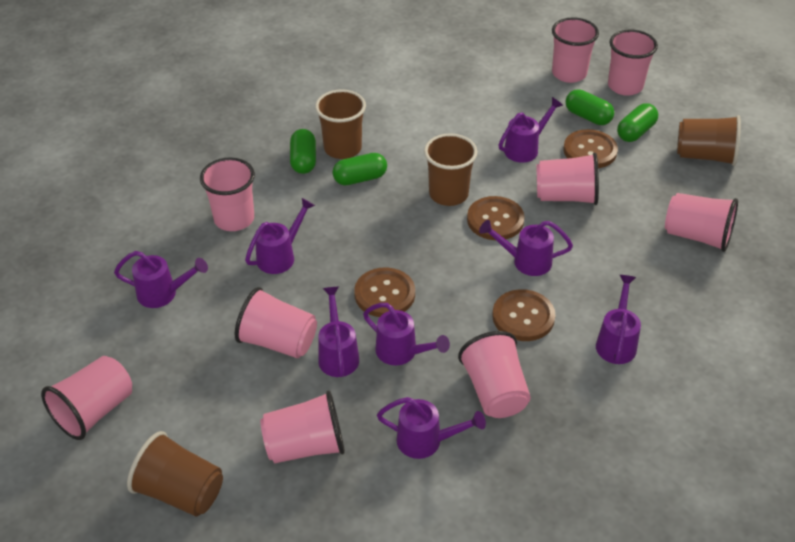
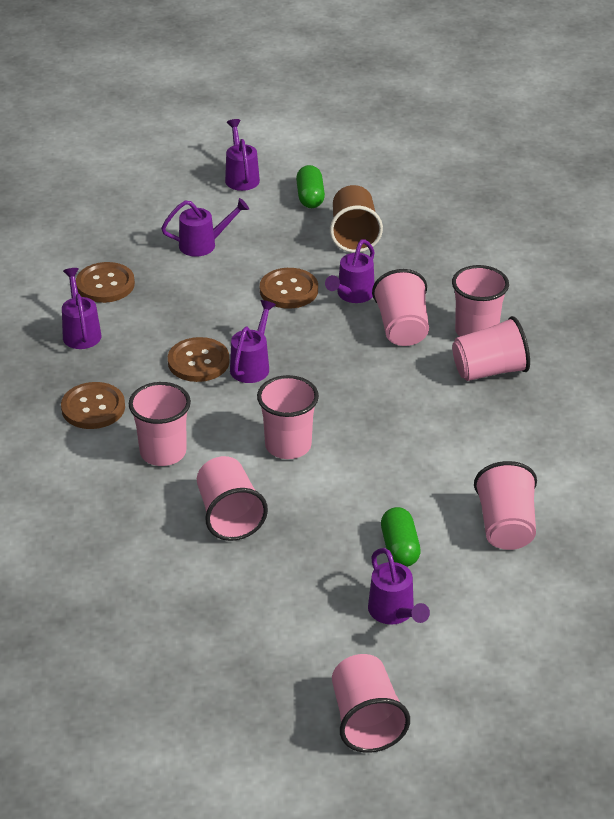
brown cup: [127,431,223,517] [315,89,366,159] [424,133,478,206] [677,115,741,166] = 4 -> [330,185,383,253] = 1
green capsule: [290,129,316,174] [332,153,387,186] [565,89,614,125] [617,103,658,142] = 4 -> [296,165,325,208] [381,507,421,567] = 2
pink cup: [41,356,132,440] [200,157,255,231] [235,287,317,358] [260,391,345,463] [458,331,531,418] [536,153,599,205] [552,17,599,83] [608,30,658,96] [665,193,738,252] = 9 -> [129,382,191,466] [197,456,268,541] [257,375,319,459] [332,654,410,753] [372,269,429,346] [452,265,509,337] [452,316,530,381] [474,461,537,550] = 8
purple watering can: [114,251,208,308] [245,198,315,274] [318,286,359,377] [363,303,450,365] [377,397,486,459] [479,220,573,276] [498,97,563,163] [596,275,641,364] = 8 -> [62,268,101,349] [161,198,249,257] [225,119,260,191] [230,300,276,383] [325,239,375,303] [368,548,430,625] = 6

